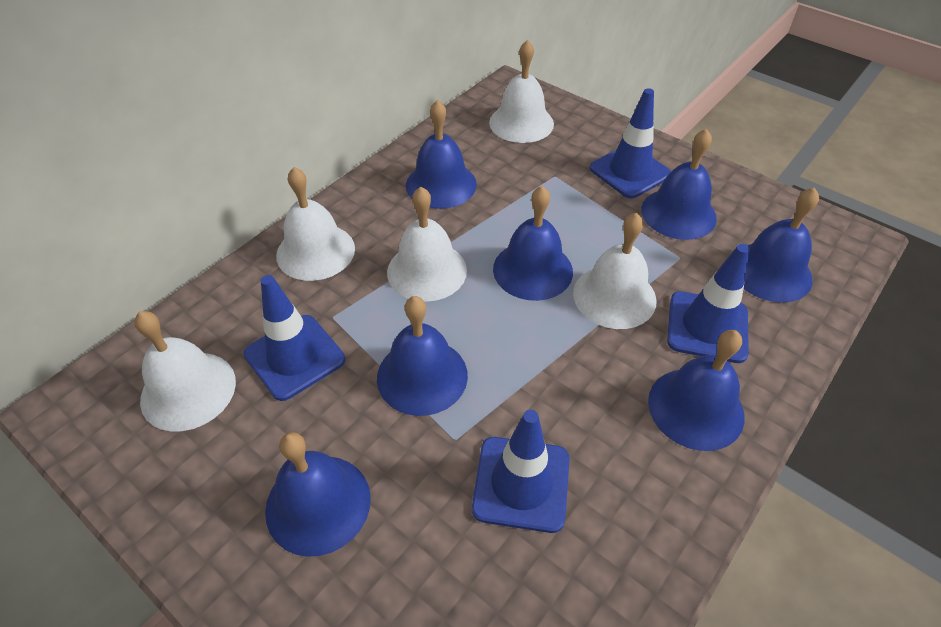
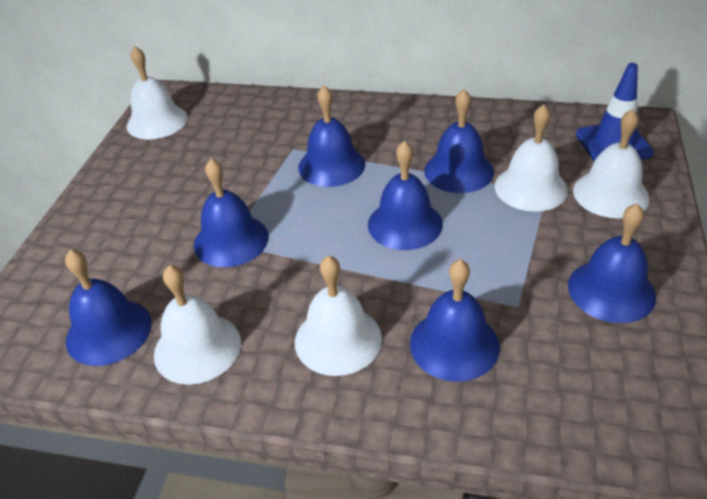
blue traffic cone: [244,275,345,401] [472,410,570,533] [590,88,671,198] [667,244,750,363] = 4 -> [576,63,654,161] = 1

